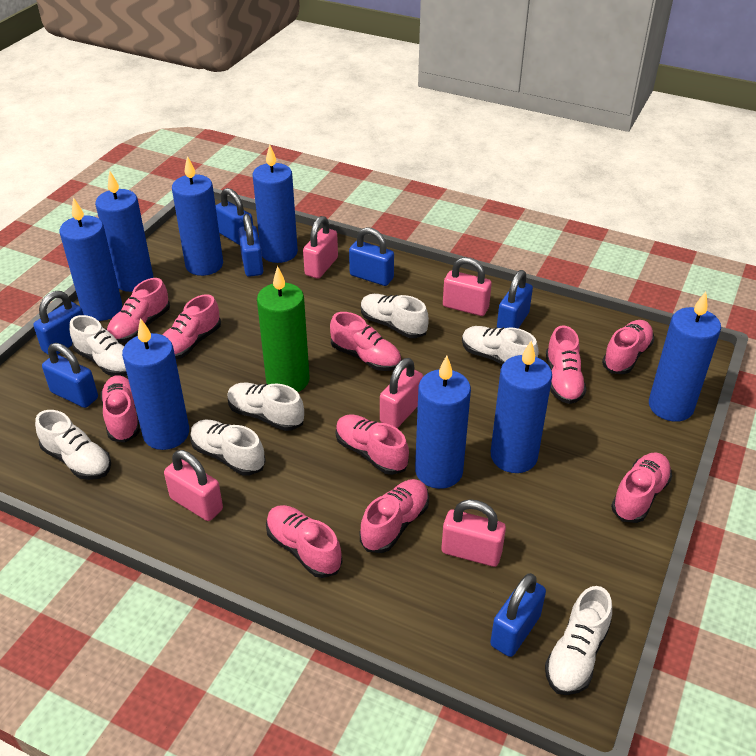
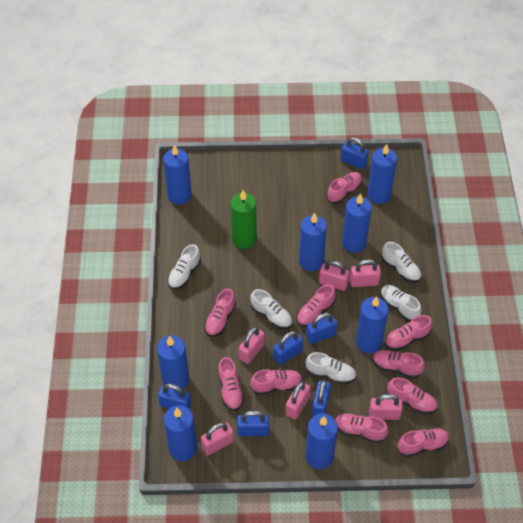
blue padlock: [33,291,84,354] [42,343,98,408] [215,188,253,245] [238,214,263,277] [349,227,394,286] [490,573,546,657] [497,270,533,328] = 7 -> [158,384,191,409] [237,411,269,436] [273,331,303,365] [306,313,337,344] [312,380,331,416] [341,137,369,169] = 6
pink padlock: [164,450,223,521] [303,216,338,279] [380,358,423,428] [442,499,506,567] [443,257,492,316] = 5 -> [201,422,234,455] [239,327,265,364] [285,382,310,419] [319,260,350,291] [350,259,381,287] [369,394,403,420] = 6
white shoe: [35,410,111,480] [69,315,127,376] [190,420,266,475] [227,383,304,431] [361,294,429,338] [462,326,539,365] [545,586,612,695] = 7 -> [167,244,201,289] [251,289,293,329] [305,352,356,384] [380,285,421,322] [381,242,421,282] = 5

